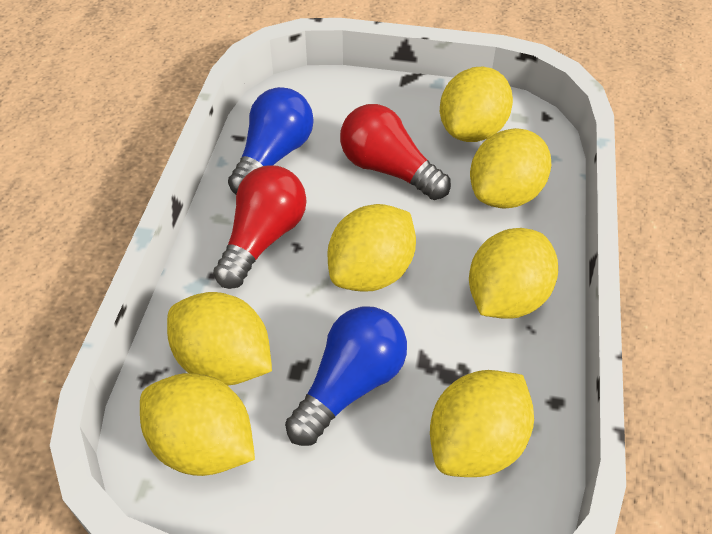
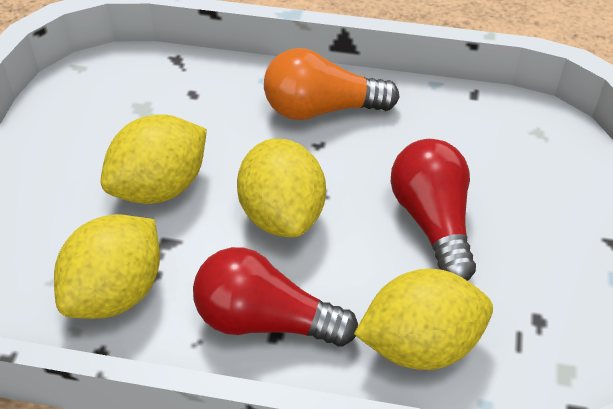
blue light bulb: [228,87,314,194] [285,306,407,446] = 2 -> none = 0
orange light bulb: none = 0 -> [264,48,400,120] = 1
yellow lemon: [140,373,255,476] [167,292,272,385] [327,204,416,291] [430,370,534,477] [440,67,513,142] [469,228,558,319] [470,128,551,209] = 7 -> [54,214,160,319] [101,114,207,204] [237,138,326,237] [354,269,493,370] = 4

